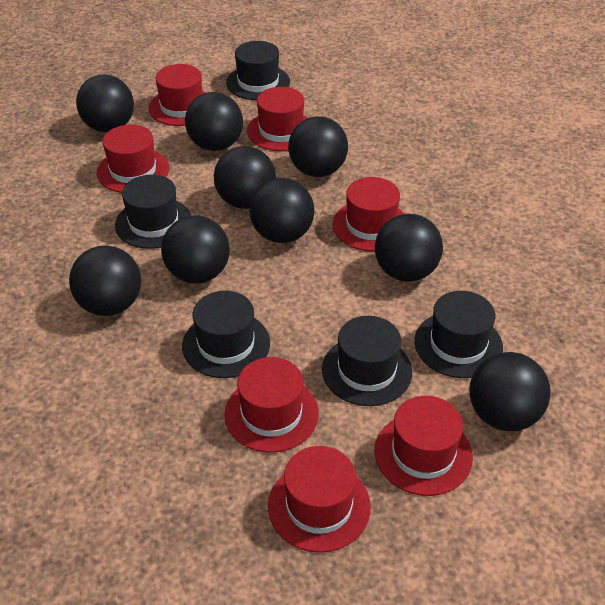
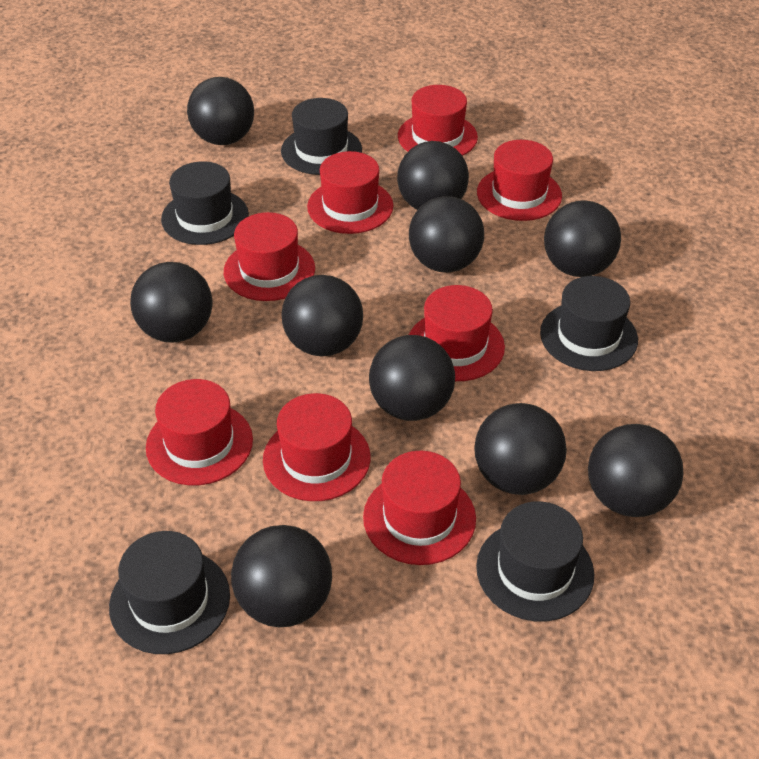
black ball: [69,245,141,316] [76,74,134,132] [161,216,230,283] [185,92,243,151] [214,146,276,209] [249,178,315,243] [288,116,348,177] [375,214,443,282] [469,352,551,431] = 9 -> [130,262,213,343] [187,77,254,145] [231,525,332,627] [281,275,363,356] [369,335,455,421] [397,141,469,210] [409,196,484,273] [474,403,567,495] [544,200,621,277] [588,424,683,517] = 10
red hat: [97,125,169,193] [148,64,206,126] [224,357,319,453] [247,87,308,151] [268,446,371,553] [332,177,404,251] [375,396,473,496] = 7 -> [146,379,253,485] [224,212,315,301] [263,393,370,501] [307,151,393,234] [363,451,476,565] [398,85,478,156] [409,285,505,381] [477,140,562,221] = 8

